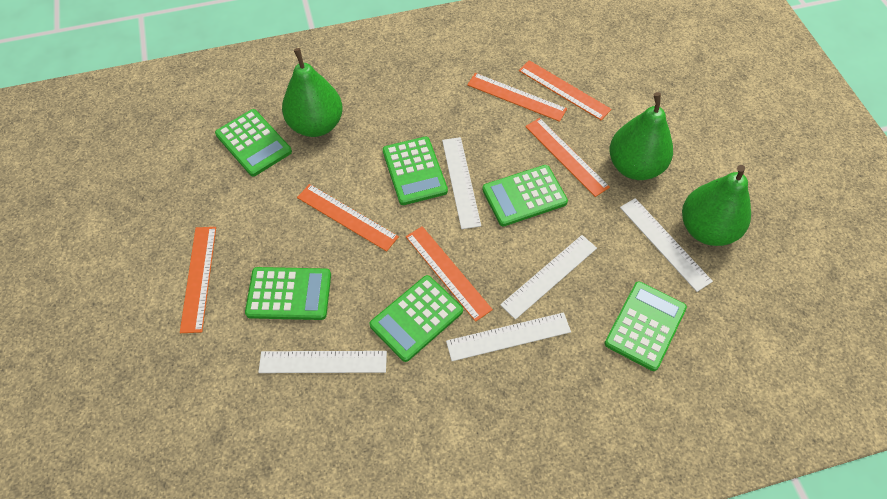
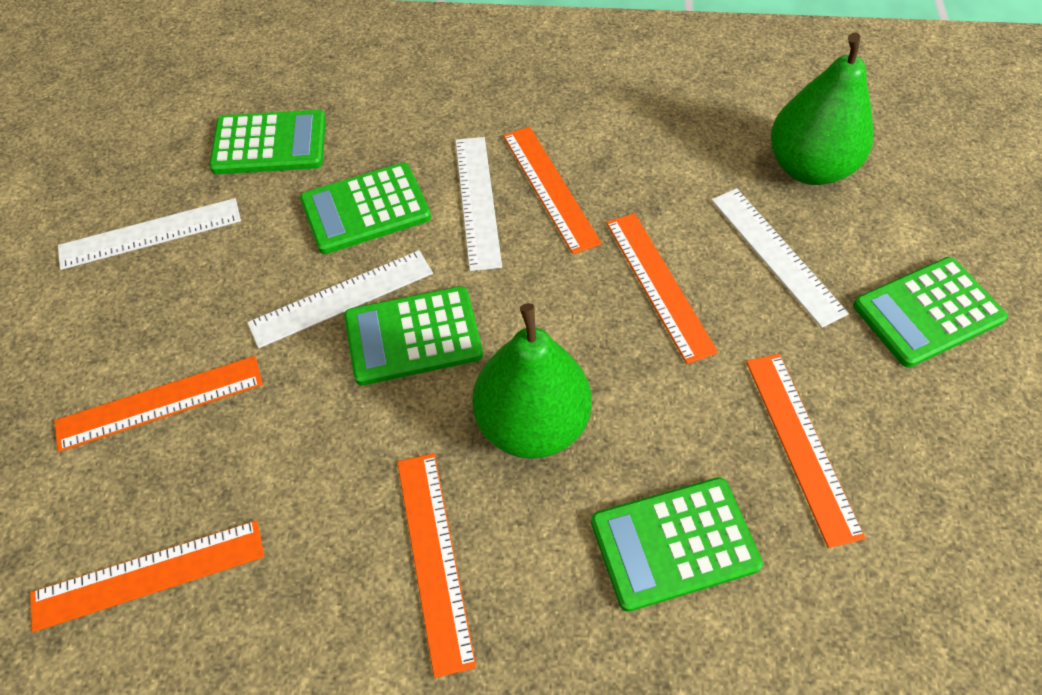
green calculator: [215,109,292,177] [245,267,331,320] [369,275,463,362] [383,137,448,205] [482,165,568,226] [604,281,687,371] = 6 -> [209,110,326,174] [300,163,431,254] [344,286,483,385] [591,477,763,612] [853,257,1008,368] = 5
green pear: [282,48,343,137] [609,92,673,180] [682,165,751,246] = 3 -> [472,303,592,459] [771,33,874,185] = 2
white ruler: [258,351,387,373] [442,137,481,229] [446,312,571,361] [500,235,597,320] [620,198,713,292] = 5 -> [58,198,241,270] [247,250,433,348] [455,137,502,271] [711,188,849,328] = 4

